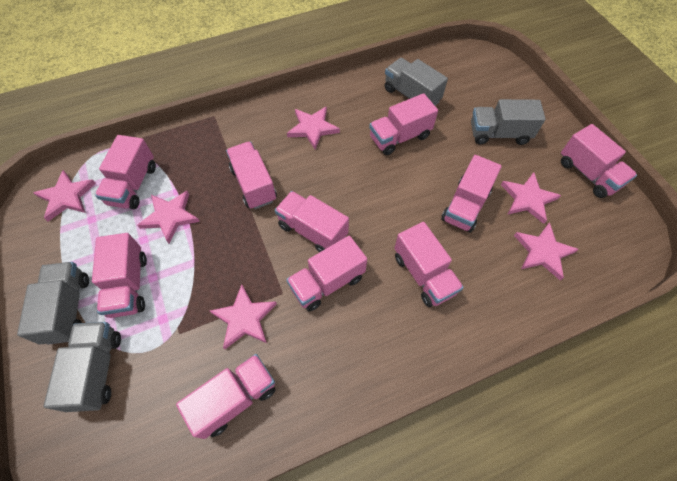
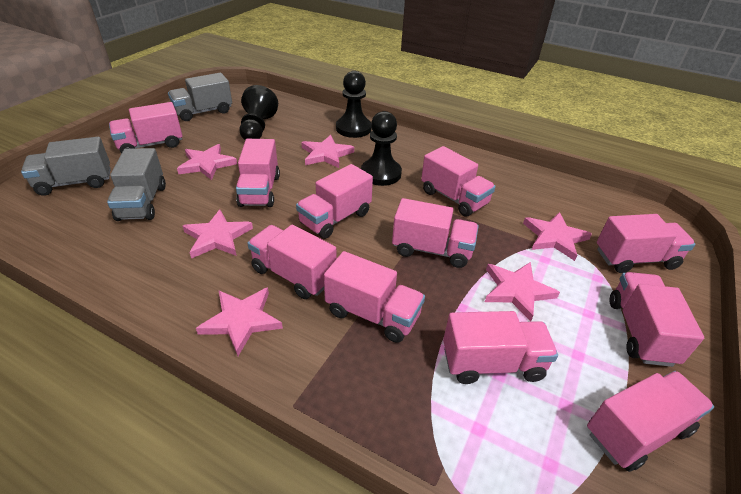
black pawn: none = 0 -> [239,85,278,140] [336,71,371,138] [361,111,402,186] = 3
grey truck: [17,262,89,345] [44,322,121,412] [385,58,448,106] [471,99,546,145] = 4 -> [21,137,111,196] [107,148,166,221] [168,73,232,121] = 3
pink truck: [92,233,147,318] [95,135,156,209] [176,354,275,439] [226,141,277,209] [275,191,349,252] [286,236,367,311] [369,93,438,155] [394,222,464,307] [441,155,502,233] [561,124,637,198] = 10 -> [109,102,183,154] [236,139,280,207] [247,225,337,299] [296,164,373,239] [324,251,425,343] [392,198,479,268] [421,146,496,216] [443,311,558,384] [587,371,714,472] [597,214,695,273] [610,272,704,367] = 11

